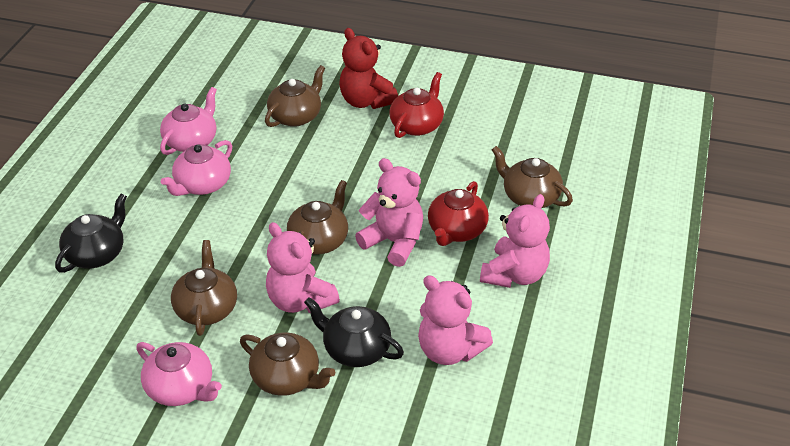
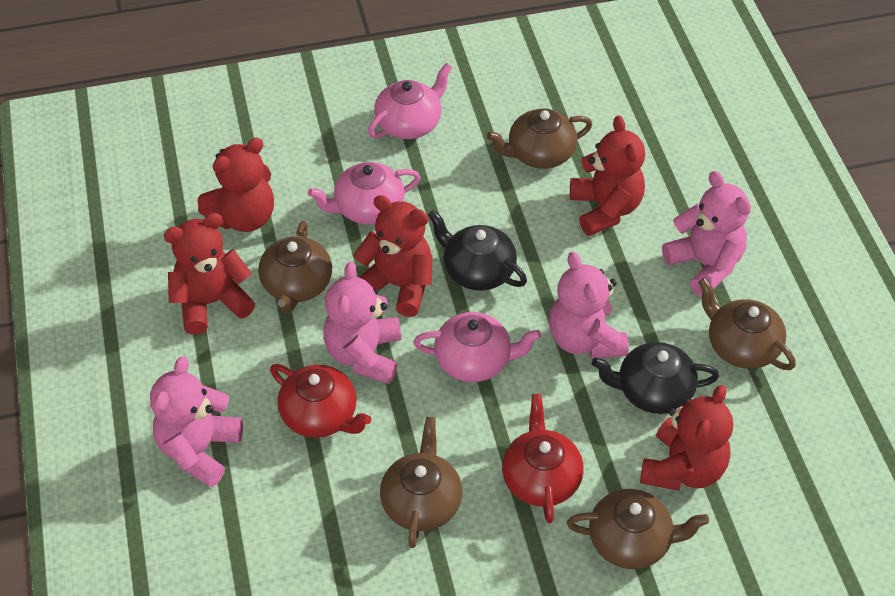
red teddy bear: [339,28,398,109] = 1 -> [164,213,255,335] [198,138,274,232] [353,195,433,317] [570,116,645,236] [640,385,733,491] = 5

